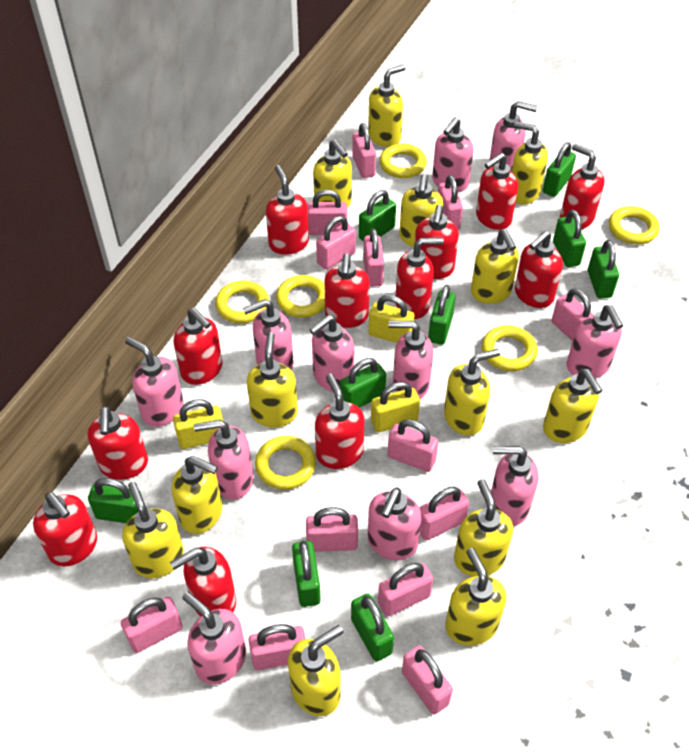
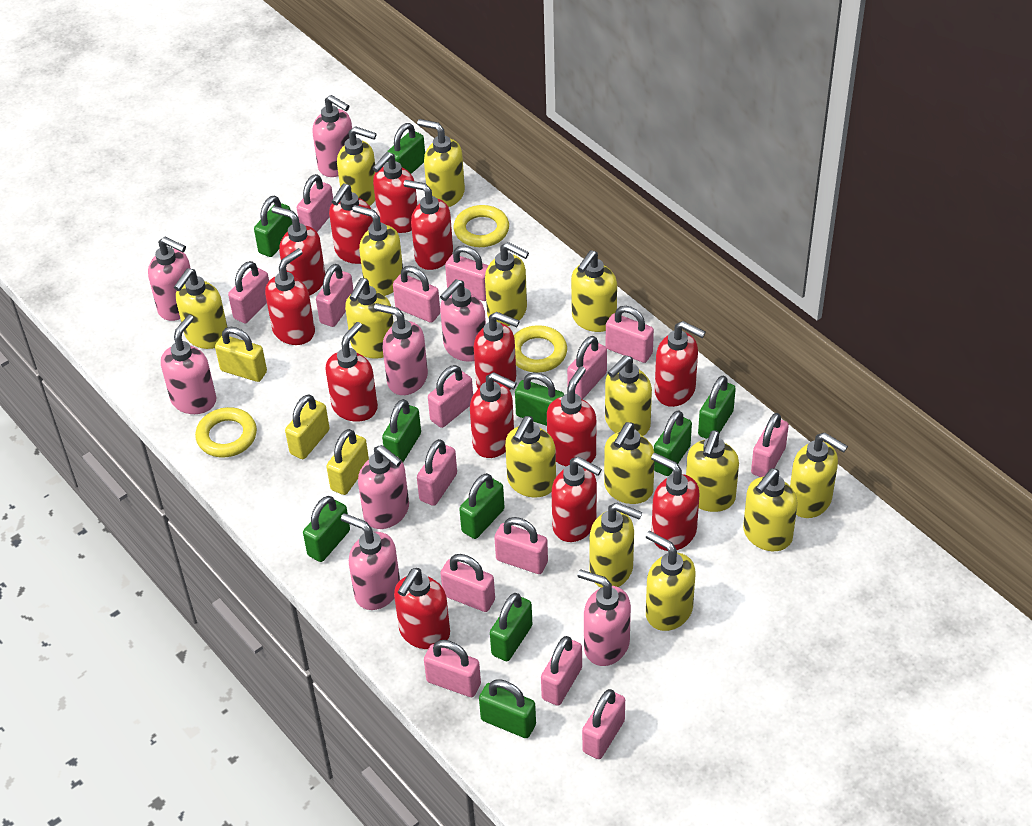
green padlock: [88,478,142,523] [292,541,321,607] [340,358,386,408] [351,593,394,661] [359,190,396,241] [428,285,456,345] [543,142,576,197] [553,210,586,267] [588,240,619,298] = 9 -> [254,196,292,257] [303,496,350,562] [382,399,421,462] [387,123,425,174] [459,473,505,539] [479,679,536,738] [490,593,532,661] [515,372,564,426] [654,410,692,476] [698,376,736,439] = 10
pink padlock: [121,597,183,653] [249,624,306,670] [306,507,358,552] [307,189,347,235] [316,216,356,270] [352,123,376,178] [363,229,384,287] [378,563,433,617] [387,419,438,472] [402,646,453,715] [419,487,469,540] [438,175,463,230] [552,288,594,341] = 13 -> [228,261,269,323] [297,174,333,232] [316,264,353,327] [393,266,440,323] [417,439,457,506] [424,640,481,697] [428,365,473,428] [440,554,495,612] [445,246,489,301] [494,517,548,574] [541,636,582,706] [567,336,607,399] [582,689,625,759] [606,306,654,363] [751,413,789,477] = 15
pink soap dispenser: [125,337,184,427] [182,592,246,685] [194,420,254,500] [243,299,294,370] [310,315,354,392] [368,488,422,561] [389,321,433,399] [432,117,474,192] [489,101,537,172] [491,446,538,526] [567,305,623,379] = 11 -> [148,237,191,321] [161,315,216,414] [312,95,352,177] [341,513,400,610] [358,445,409,529] [374,303,428,395] [440,279,486,362] [577,569,631,666] = 8
red soap dispenser: [33,492,97,566] [88,406,148,480] [170,547,236,617] [174,308,223,385] [266,165,309,255] [315,374,365,469] [324,253,370,328] [396,238,443,319] [415,205,459,279] [476,153,518,230] [515,231,563,308] [560,144,605,229] = 12 -> [265,248,315,345] [272,206,325,296] [325,322,378,422] [329,184,373,264] [373,152,417,233] [394,568,450,649] [404,180,453,270] [470,372,517,458] [474,312,520,390] [547,366,596,467] [552,456,602,542] [651,453,699,551] [655,321,706,407] = 13
yellow ring: [215,281,269,324] [255,436,316,490] [276,275,325,318] [379,144,427,178] [482,325,538,371] [609,206,660,244] = 6 -> [195,407,257,457] [454,205,509,247] [514,325,567,372] = 3
yellow soap dispenser: [122,482,184,578] [172,456,222,534] [247,332,298,427] [288,625,343,716] [313,139,352,208] [368,65,405,147] [399,174,444,247] [444,349,500,436] [445,548,506,646] [454,479,513,576] [471,229,519,304] [512,121,548,205] [543,369,603,443] = 13 -> [174,268,227,349] [337,126,376,206] [345,278,394,359] [352,205,403,296] [417,119,465,207] [485,242,529,326] [505,416,556,497] [571,250,617,332] [590,503,642,588] [604,422,655,504] [605,355,652,436] [646,531,696,631] [686,430,739,512] [743,468,798,551] [790,433,848,518] = 15

